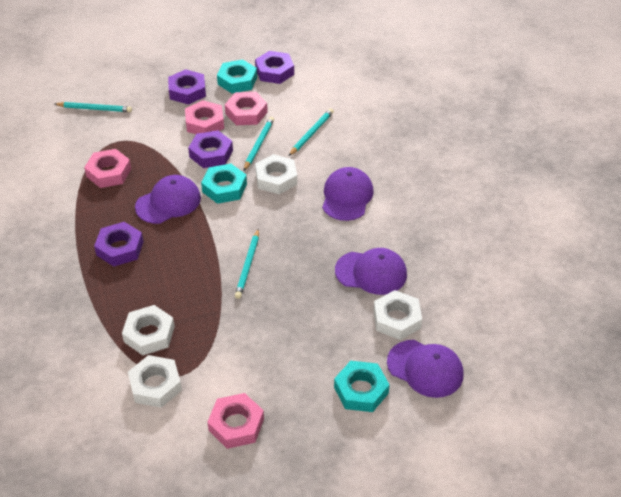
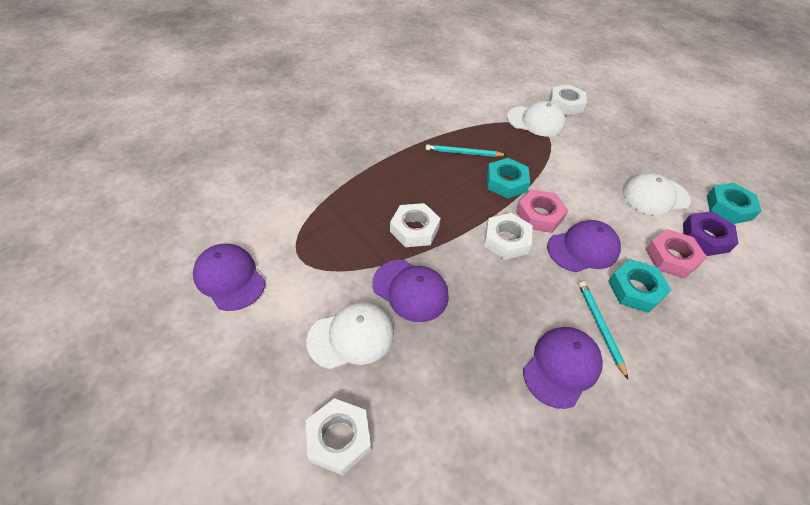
pink nut: [84,149,131,188] [185,100,224,134] [207,393,264,449] [225,92,268,125] = 4 -> [516,189,568,233] [646,229,707,279] = 2
purple nut: [94,222,144,266] [168,69,206,105] [188,130,233,168] [255,51,294,84] = 4 -> [683,211,738,256] = 1
turquoise pencil: [55,102,132,112] [235,229,259,299] [244,117,274,171] [289,108,334,156] = 4 -> [426,144,506,157] [579,281,628,379] = 2
white cap: none = 0 -> [306,302,394,369] [507,101,566,137] [622,173,691,216] = 3

